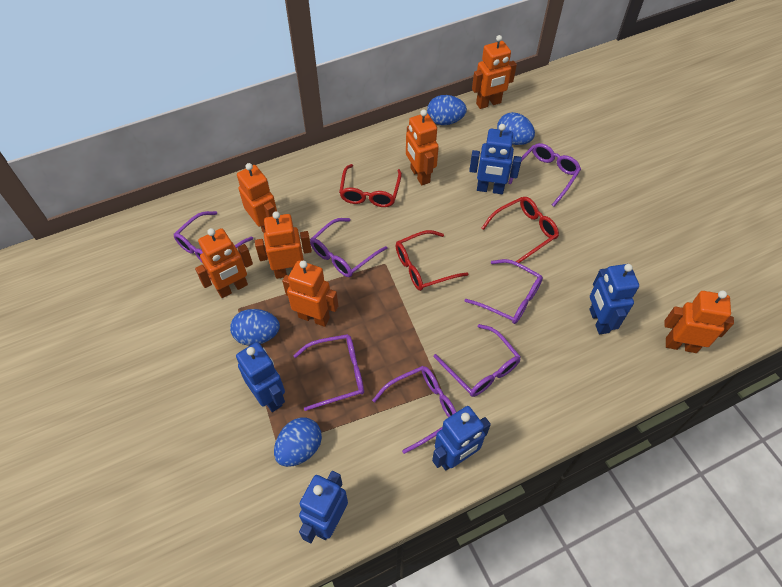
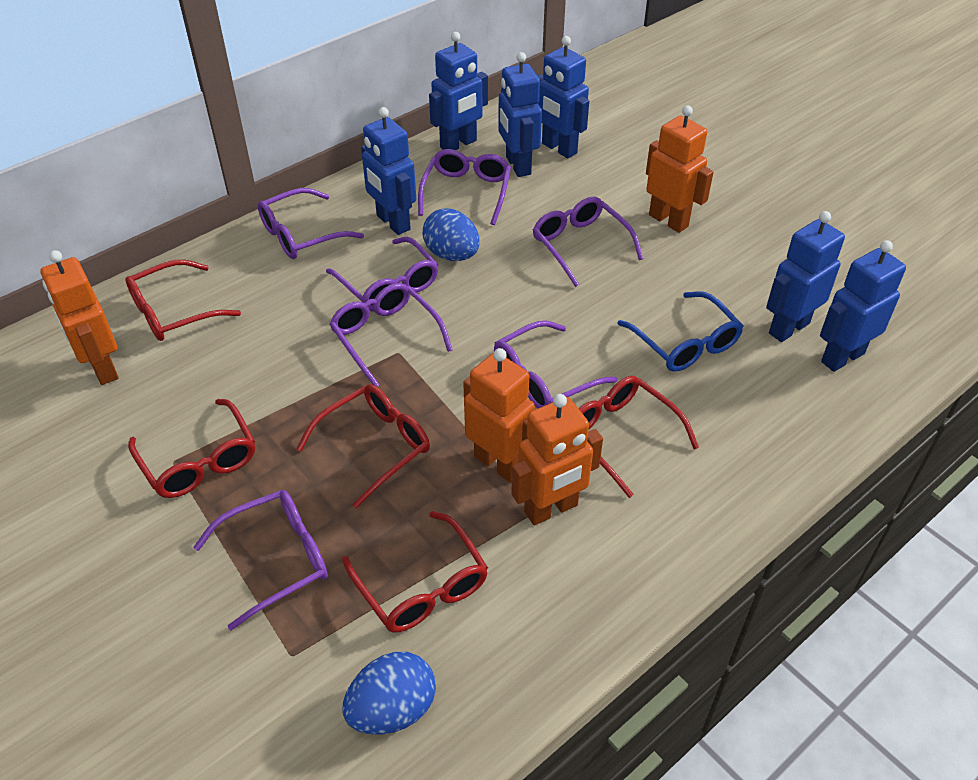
blue egg: [230,309,280,346] [274,417,322,467] [427,95,467,125] [497,112,535,145] = 4 -> [342,652,436,735] [422,208,480,261] = 2
blue glasses: none = 0 -> [617,291,743,372] = 1
blue robot: [236,342,285,412] [299,471,348,543] [432,406,491,471] [469,124,522,194] [589,264,639,334] = 5 -> [361,107,416,235] [429,32,488,150] [498,52,542,177] [537,36,589,158] [766,211,845,342] [820,240,906,372] = 6
orange robot: [195,228,253,298] [237,163,277,233] [255,211,312,279] [282,260,338,327] [406,109,439,185] [472,35,517,109] [664,290,734,353] = 7 -> [40,250,118,385] [463,348,535,483] [511,394,603,525] [646,105,714,233] = 4
red glasses: [339,164,402,207] [396,230,468,291] [482,197,559,263] = 3 -> [125,260,241,341] [128,399,255,498] [296,384,430,509] [342,511,488,633] [578,376,699,498] = 5

